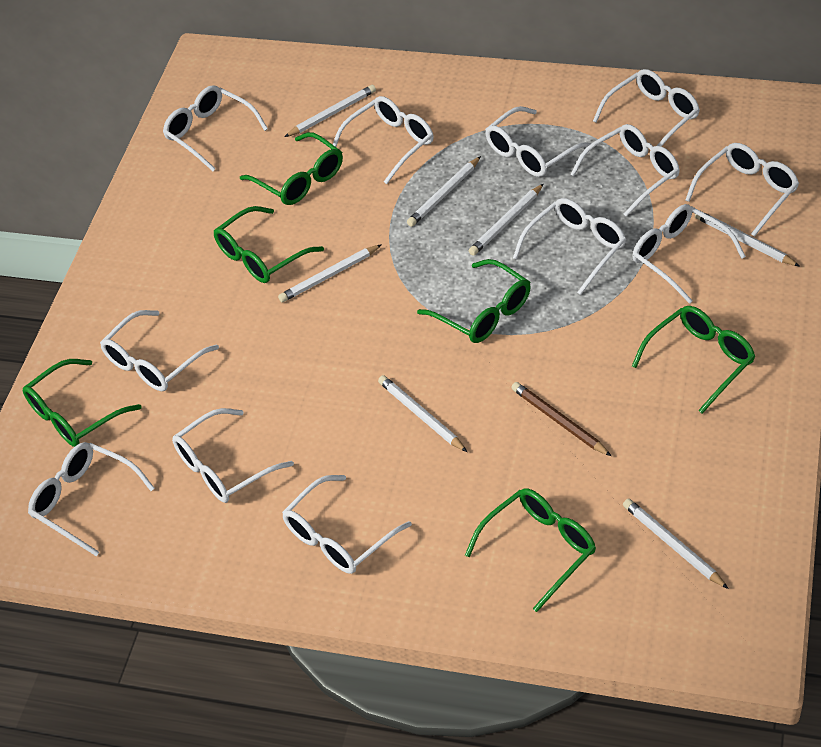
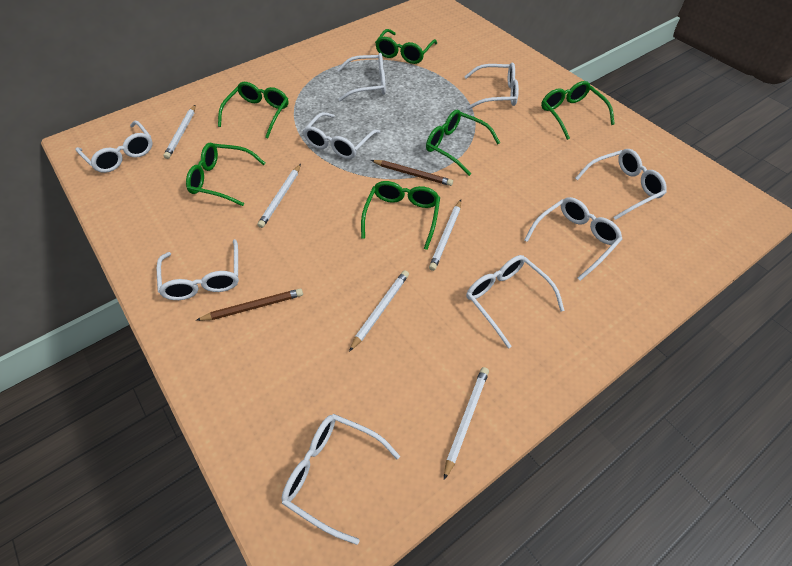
brown pencil: [511,382,611,456] = 1 -> [196,288,303,321] [371,160,453,186] = 2
white glasses: [28,442,155,556] [100,310,219,391] [163,85,268,171] [172,408,294,503] [282,475,412,574] [333,96,434,184] [485,106,591,177] [513,198,626,295] [570,124,680,217] [593,69,700,155] [632,204,746,304] [685,143,799,237] = 12 -> [75,121,153,173] [157,239,239,300] [282,414,400,545] [303,112,380,159] [337,53,386,101] [464,62,519,109] [466,255,565,349] [524,197,622,281] [575,149,667,220] = 9
white pencil: [278,244,382,302] [284,85,376,137] [378,375,467,452] [407,156,481,227] [469,184,544,256] [623,499,729,589] [695,210,800,267] = 7 -> [163,105,195,159] [257,164,301,228] [349,270,409,352] [429,200,461,271] [444,367,489,480] = 5

